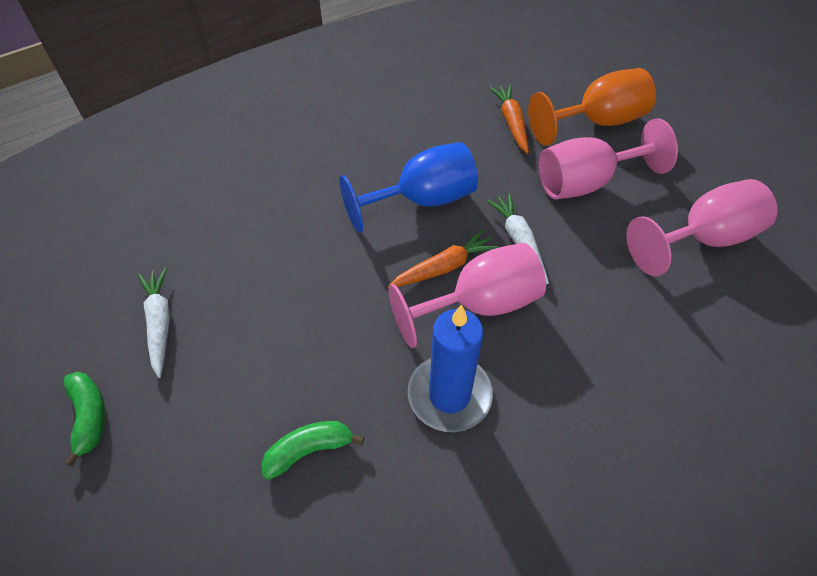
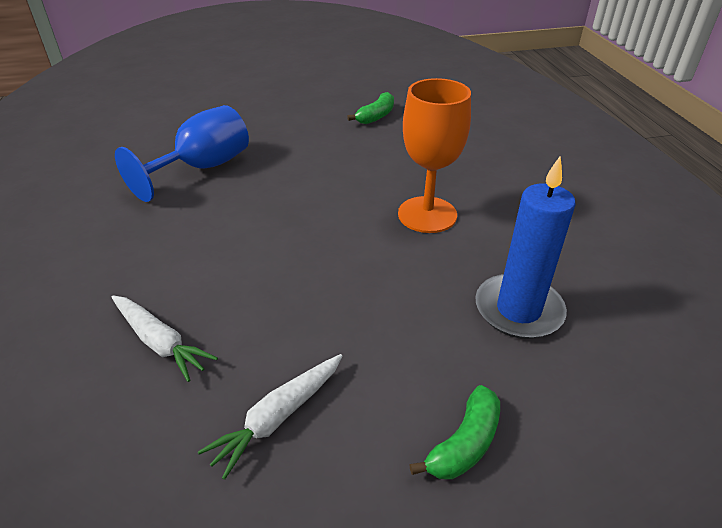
orange carrot: [388,229,498,288] [490,85,529,154] = 2 -> none = 0
pink goblet: [388,243,546,348] [539,118,678,200] [626,179,778,276] = 3 -> none = 0

